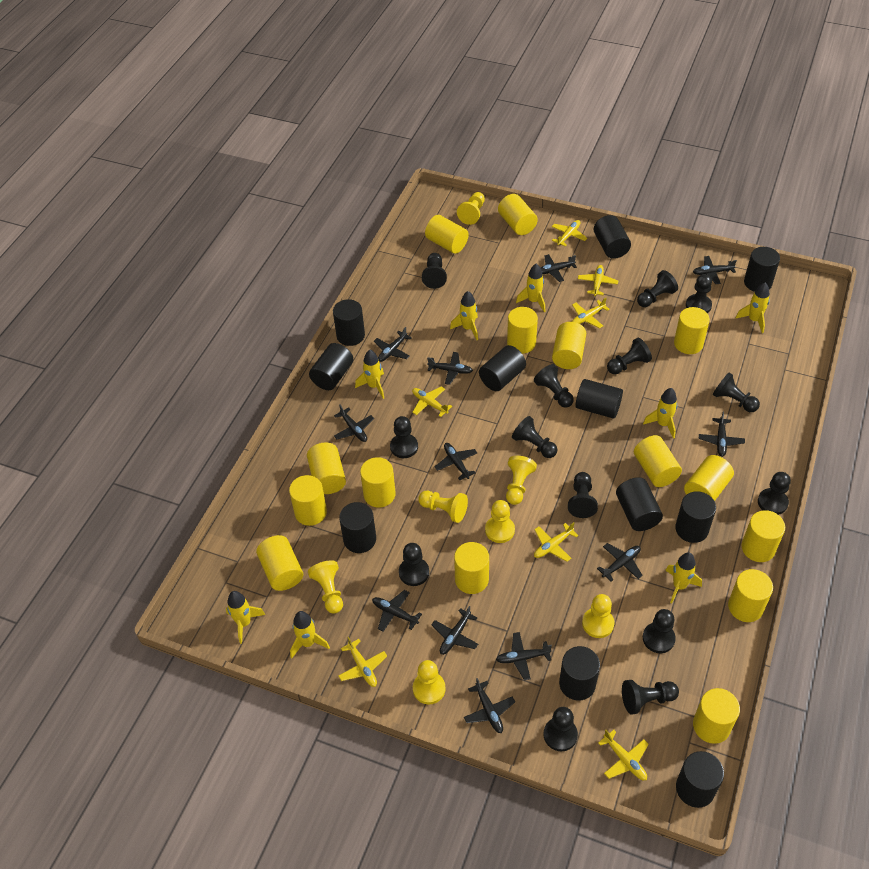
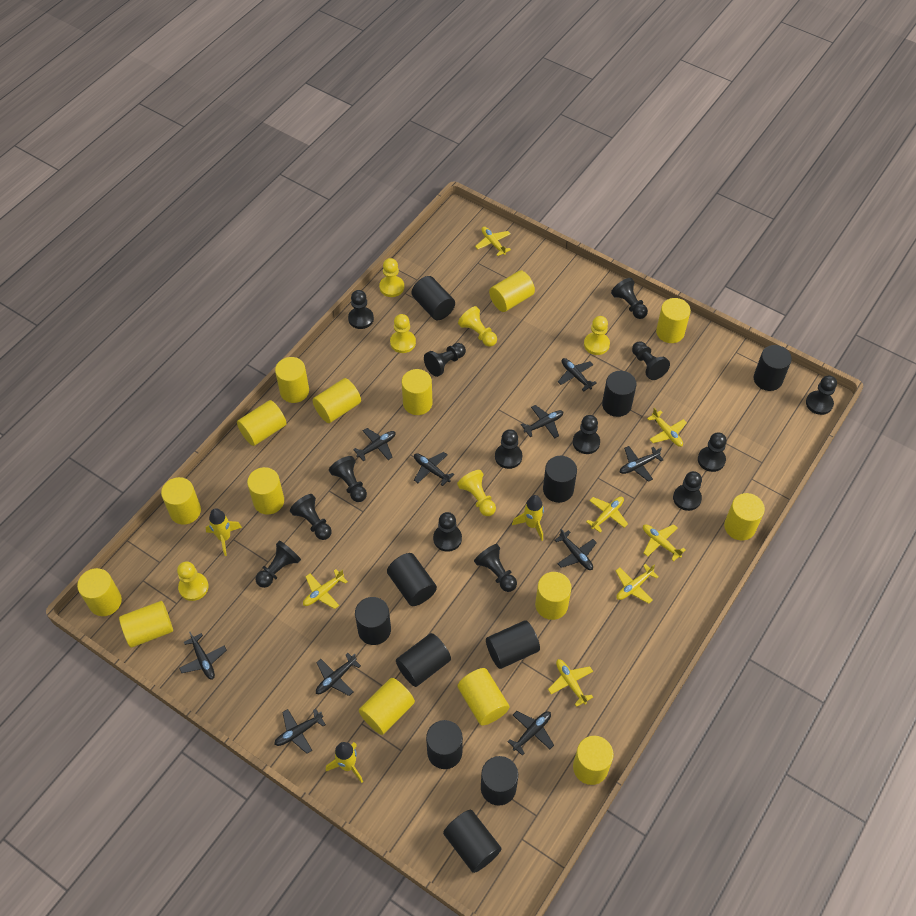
black plane: [334,404,374,442] [372,590,422,632] [374,327,412,362] [427,352,473,385] [431,606,478,655] [434,443,477,481] [464,678,515,733] [496,632,552,680] [540,254,577,282] [597,543,643,582] [693,256,737,284] [699,412,745,457] = 12 -> [179,632,227,679] [274,708,326,754] [316,653,361,696] [353,428,396,462] [414,452,455,486] [507,711,554,756] [521,405,563,438] [555,529,597,570] [558,358,597,391] [620,446,663,482] = 10
yellow pawn: [308,560,343,614] [413,660,446,705] [418,491,468,523] [457,192,485,225] [485,500,515,543] [506,456,537,505] [582,594,614,638] = 7 -> [177,561,209,601] [379,258,404,297] [390,314,416,353] [457,470,496,516] [458,306,497,347] [584,316,610,355] = 6
yellow rocket: [226,591,265,644] [290,611,330,659] [355,350,384,399] [450,291,478,340] [516,264,545,312] [643,388,677,439] [665,552,702,604] [735,282,770,333] = 8 -> [206,508,242,556] [326,742,363,783] [512,495,544,541] = 3

